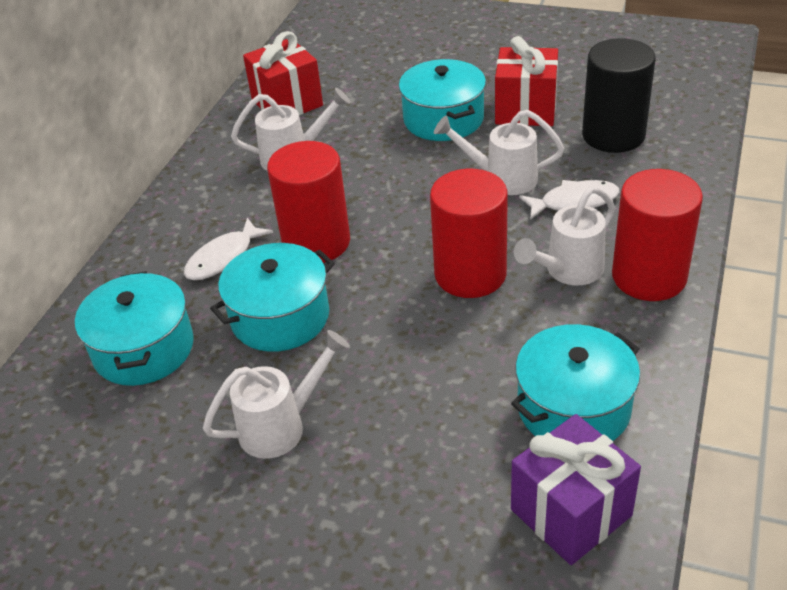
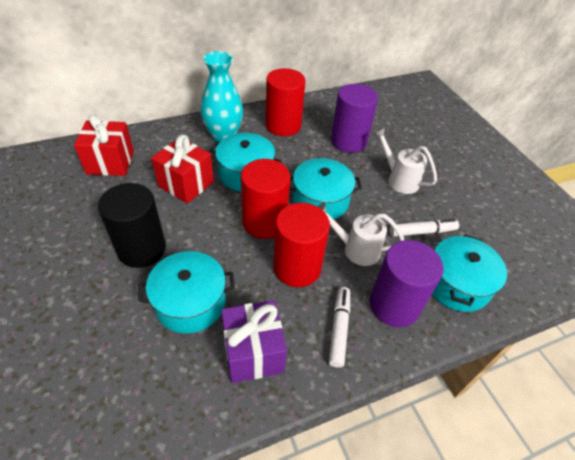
purple cylinder: none = 0 -> [331,84,378,153] [370,240,444,327] = 2
turquoise vase: none = 0 -> [200,51,243,142] = 1
white fish: [184,218,273,280] [519,180,620,220] = 2 -> none = 0
white marker: none = 0 -> [329,287,350,368] [390,219,459,237] = 2
white watering can: [203,330,350,459] [231,88,351,171] [434,110,564,195] [514,186,615,285] = 4 -> [318,203,404,266] [373,127,437,194] = 2

